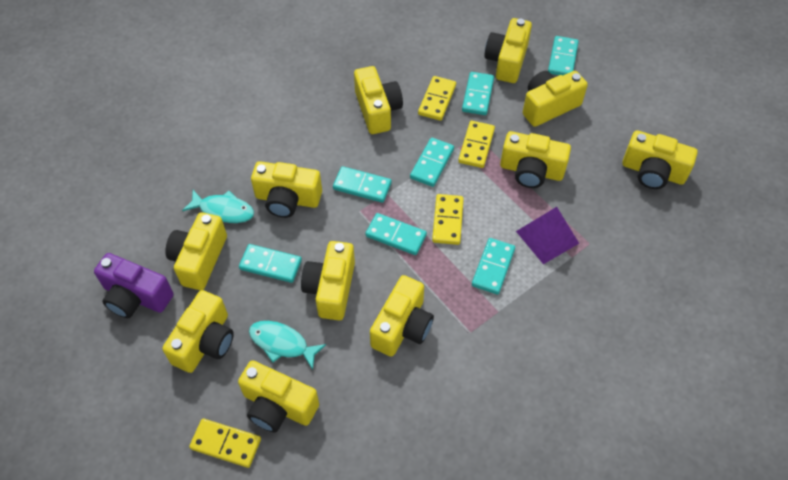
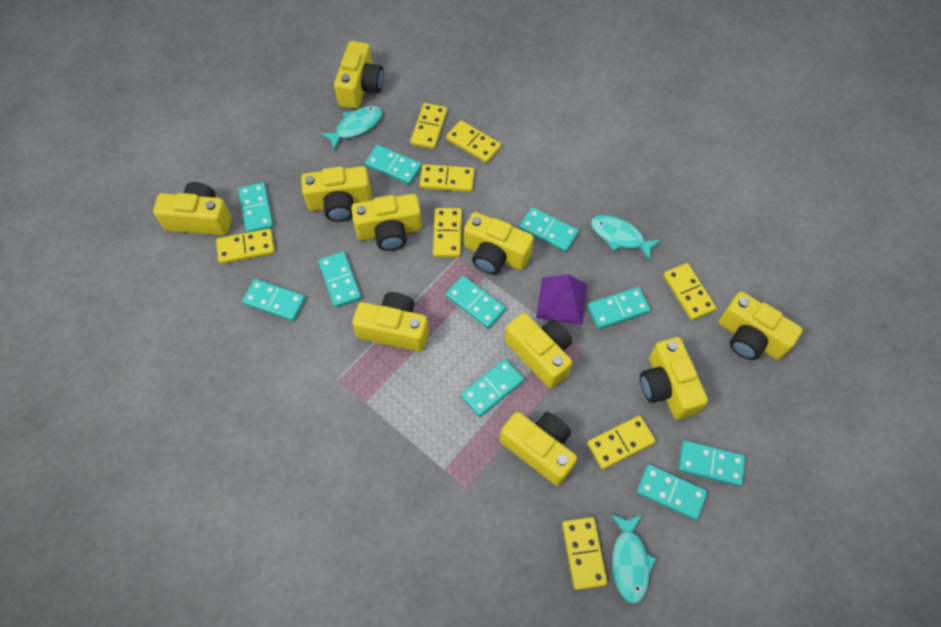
purple camera: [94,253,174,318] = 1 -> none = 0
turquoise domino: [239,244,302,283] [333,166,392,203] [365,213,427,255] [410,138,454,187] [462,72,494,115] [472,238,515,294] [548,36,579,75] = 7 -> [238,182,274,233] [242,279,306,321] [318,251,361,308] [365,145,422,185] [446,276,506,329] [461,359,524,417] [519,207,579,252] [587,287,651,329] [637,464,708,520] [678,441,746,486] = 10
turquoise fish: [182,190,254,223] [249,321,326,370] = 2 -> [320,106,382,150] [591,215,661,261] [611,514,657,604] = 3
yellow camera: [162,290,234,373] [165,212,227,290] [238,360,319,432] [251,161,322,218] [301,241,355,320] [354,66,403,134] [370,275,434,357] [484,18,532,83] [500,131,571,188] [523,71,588,127] [622,130,698,189] = 11 -> [153,182,232,236] [301,166,372,222] [334,41,384,109] [351,194,422,251] [352,292,429,352] [464,212,534,274] [500,412,577,486] [505,313,572,389] [640,337,708,420] [719,292,803,360] = 10
yellow domino: [189,418,261,468] [418,76,456,121] [432,194,464,245] [458,121,495,168] = 4 -> [216,229,275,264] [410,103,447,149] [420,164,474,192] [433,208,462,257] [446,120,501,163] [562,517,608,590] [587,416,656,469] [663,263,717,320] = 8

